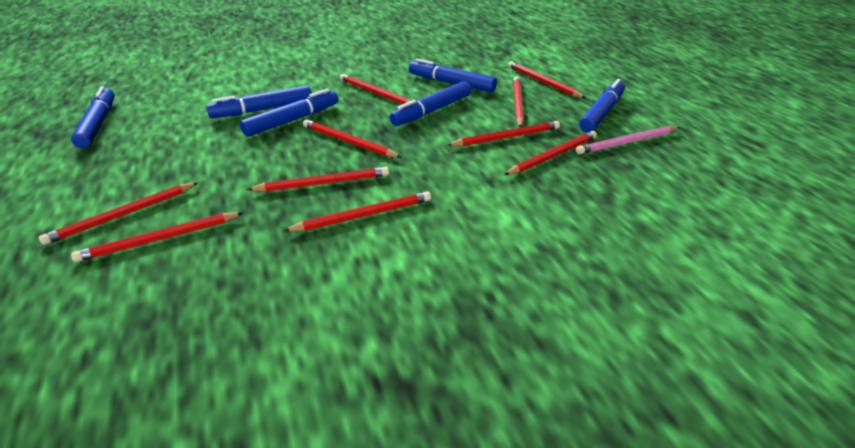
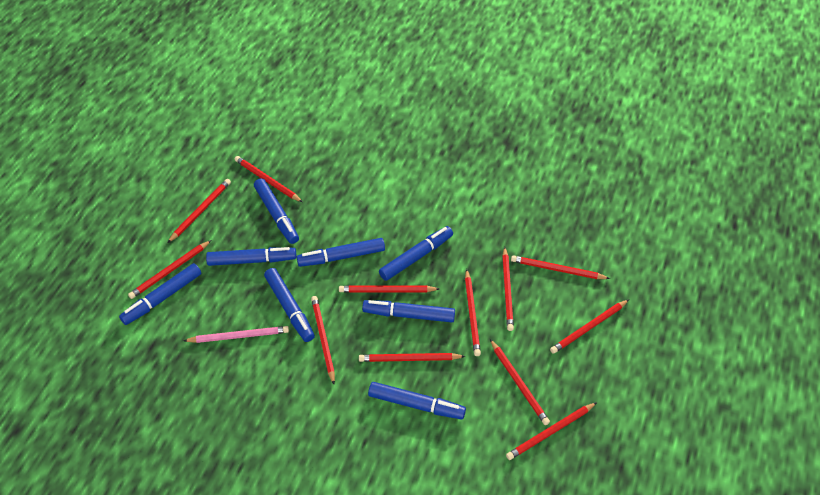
blue marker: [71,86,115,149] [206,85,312,118] [240,88,338,137] [390,81,471,126] [409,59,497,92] [579,79,625,132] = 6 -> [119,263,201,325] [206,247,296,266] [254,178,299,244] [264,268,315,342] [297,238,385,267] [362,300,455,322] [368,382,466,419] [379,226,453,281] = 8
red pencil: [39,182,199,245] [71,212,244,262] [247,167,389,192] [283,191,431,232] [303,119,402,158] [340,74,411,104] [447,121,560,146] [504,131,597,175] [508,61,586,98] [513,76,524,128] = 10 -> [128,240,211,299] [168,179,231,243] [235,156,303,202] [311,296,335,384] [339,285,439,293] [359,353,465,362] [465,269,481,356] [490,339,550,425] [502,247,514,331] [506,402,597,460] [511,255,610,279] [550,299,629,354] = 12

